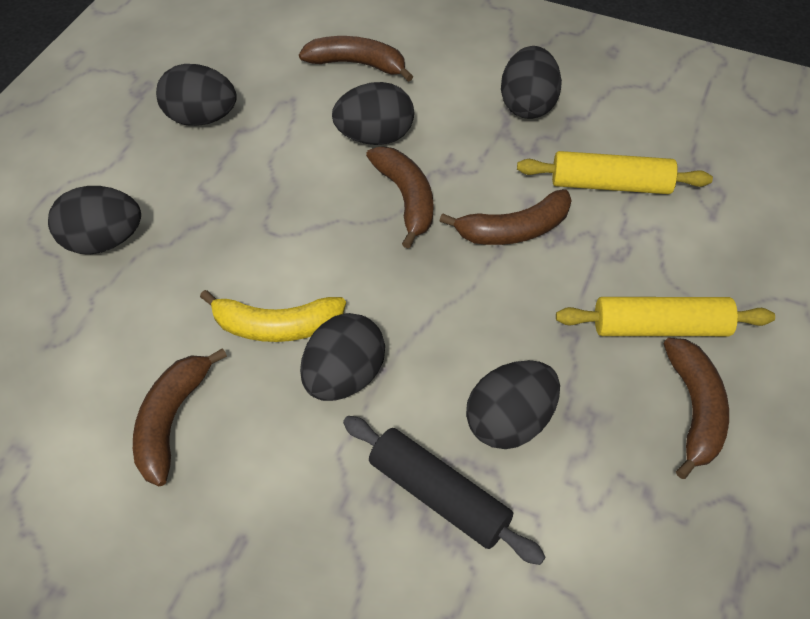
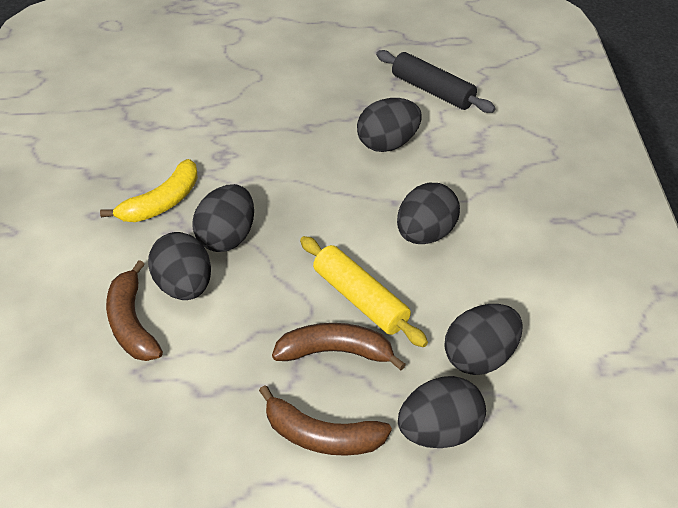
brown banana: [133,348,227,486] [299,36,413,82] [366,146,434,249] [440,189,572,245] [663,338,729,479] = 5 -> [106,260,163,361] [259,385,392,456] [272,323,406,370] = 3
yellow rolling pin: [517,151,713,194] [556,297,775,336] = 2 -> [300,236,428,347] = 1

